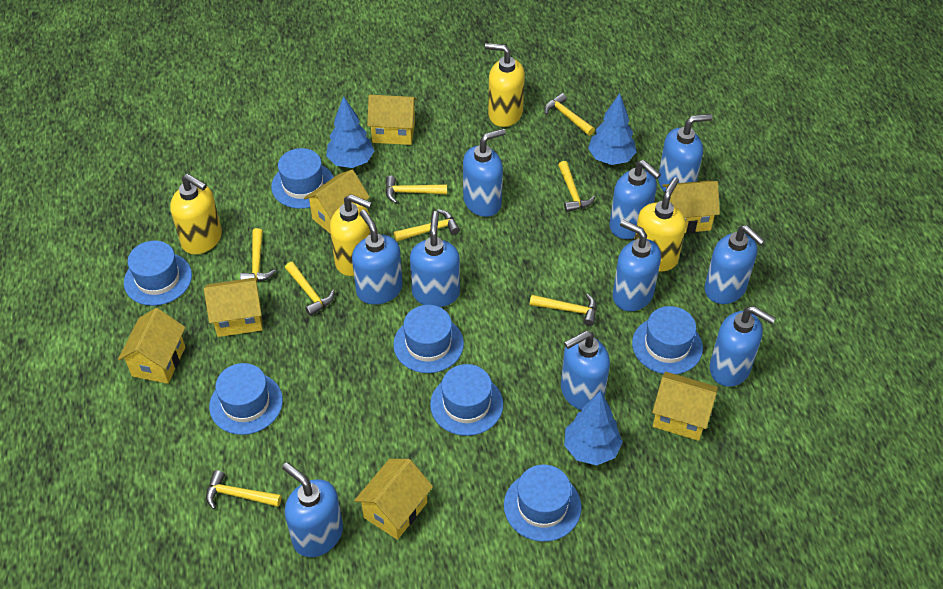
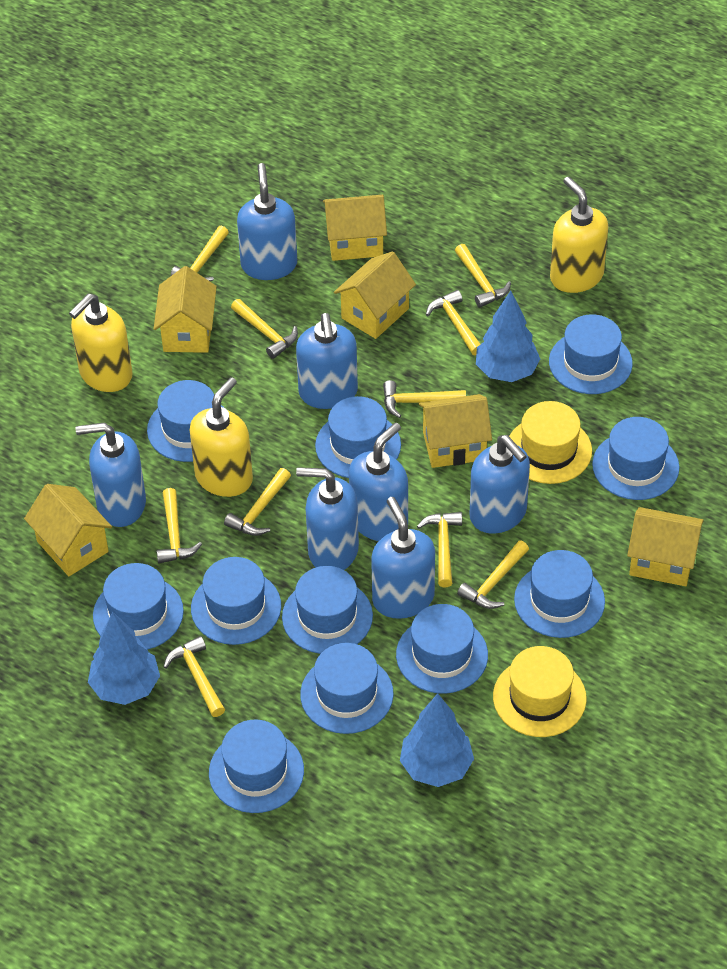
blue hat: [124,240,192,306] [209,363,283,435] [271,148,334,209] [393,305,464,373] [430,364,503,436] [504,465,582,542] [632,306,703,374] = 7 -> [93,563,184,650] [147,380,224,462] [191,557,281,645] [209,719,304,813] [282,566,373,654] [300,643,394,734] [315,396,401,478] [396,604,488,694] [514,550,605,638] [549,314,633,394] [592,417,679,500] = 11
blue soap dispenser: [282,462,343,557] [352,210,403,305] [410,211,460,307] [463,128,506,217] [561,331,610,410] [609,160,661,239] [612,220,661,311] [658,114,713,192] [705,225,765,304] [710,306,776,387] = 10 -> [76,423,146,527] [237,163,297,280] [296,313,358,409] [296,467,359,570] [349,423,408,541] [371,497,435,619] [470,435,530,534] = 7
yellow hammer: [206,470,281,509] [240,228,276,282] [285,262,335,316] [386,176,447,203] [394,209,460,241] [530,294,597,326] [544,93,595,136] [558,161,595,212] = 8 -> [157,488,202,563] [163,636,225,717] [171,226,229,282] [224,468,291,536] [231,299,298,359] [383,380,466,418] [417,512,462,587] [426,290,480,356] [455,244,511,308] [457,540,529,609] = 10
yellow hat: none = 0 -> [493,646,587,737] [509,401,592,484] = 2
yellow house: [118,308,185,384] [204,277,263,337] [304,170,370,233] [354,459,433,540] [367,95,417,145] [652,372,718,441] [662,181,720,233] = 7 -> [24,484,112,576] [154,266,217,353] [323,195,387,261] [334,251,416,339] [419,394,492,468] [627,507,703,586] = 6
yellow soap dispenser: [170,174,222,255] [330,194,372,276] [485,43,525,127] [634,177,686,271] = 4 -> [69,294,133,392] [190,377,253,497] [550,177,608,293] = 3

